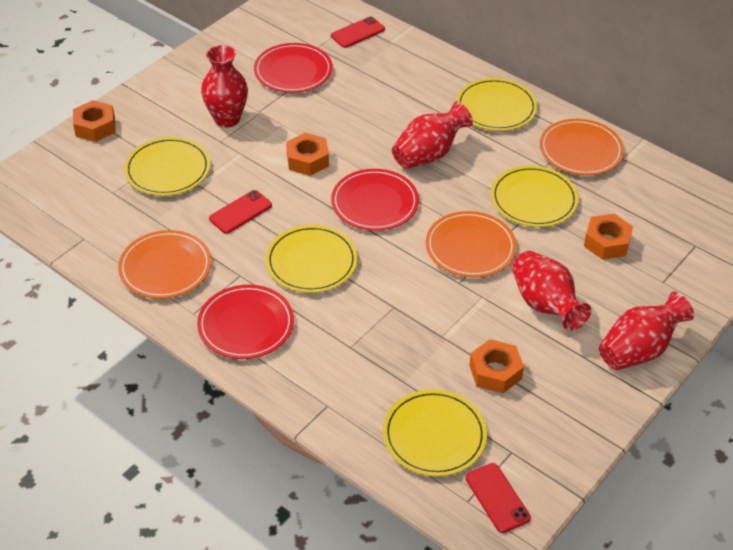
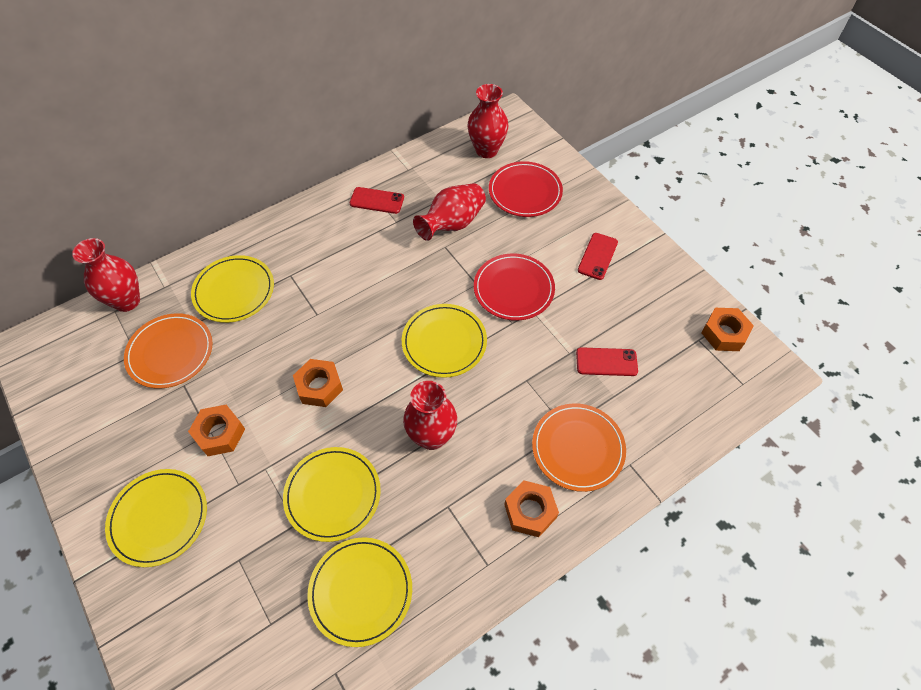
orange plate: [118,230,211,299] [426,211,517,277] [540,119,624,175] = 3 -> [124,313,213,389] [532,403,626,492] = 2
red plate: [197,285,294,359] [254,43,333,93] [331,169,419,231] = 3 -> [474,253,555,321] [489,161,563,217] = 2

